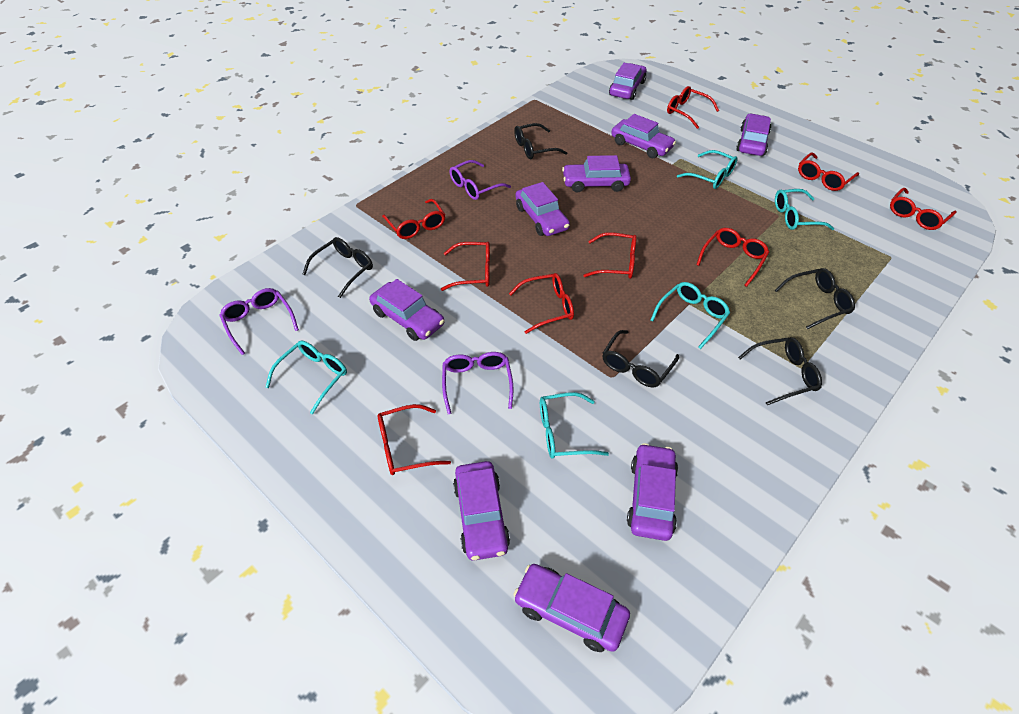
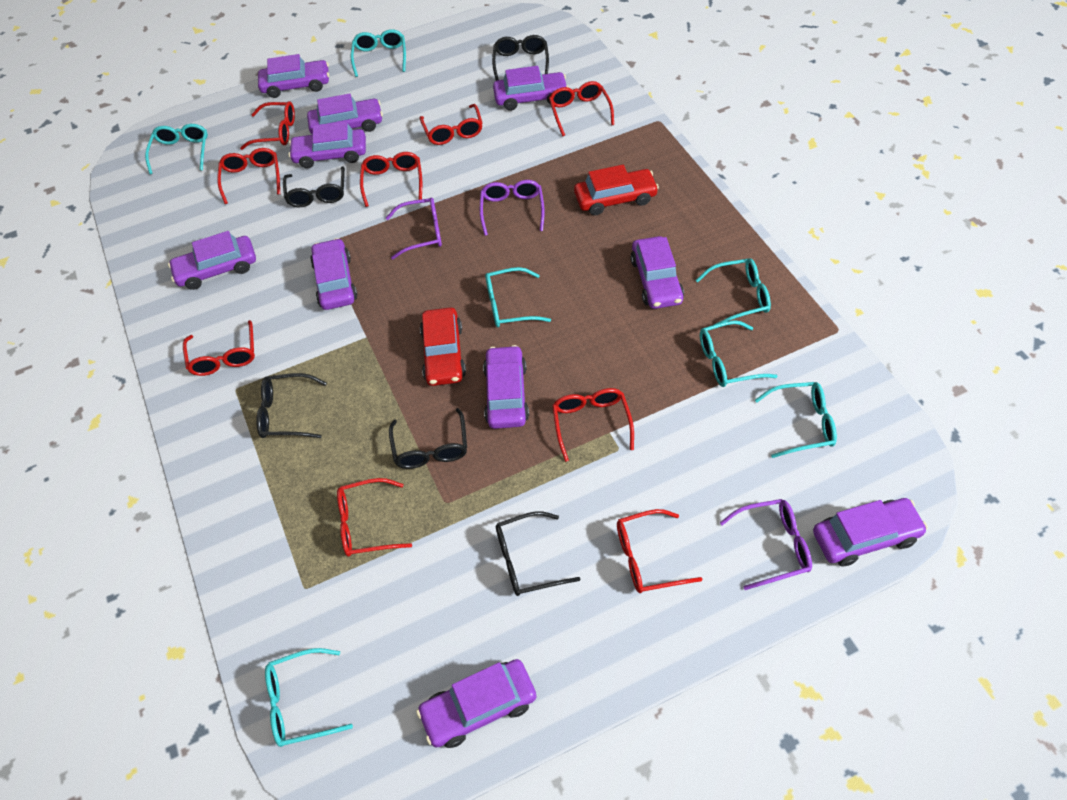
purple car: [369,279,444,341] [453,461,510,561] [513,564,630,652] [516,182,570,236] [562,155,631,192] [609,63,646,100] [611,114,676,158] [627,443,678,541] [736,114,771,156] = 9 -> [168,231,256,290] [258,54,329,98] [288,121,366,168] [307,93,383,135] [310,238,358,310] [416,659,536,748] [483,345,529,429] [493,66,569,111] [631,236,684,309] [813,498,928,566] = 10
red car: none = 0 -> [420,307,466,386] [574,165,659,215] = 2
turquoise glasses: [265,341,347,415] [540,392,609,459] [651,282,730,349] [677,150,738,189] [775,189,834,230] = 5 -> [145,124,208,174] [265,648,353,747] [351,29,406,77] [485,267,551,327] [696,258,771,325] [700,320,778,387] [755,382,837,458] = 7

